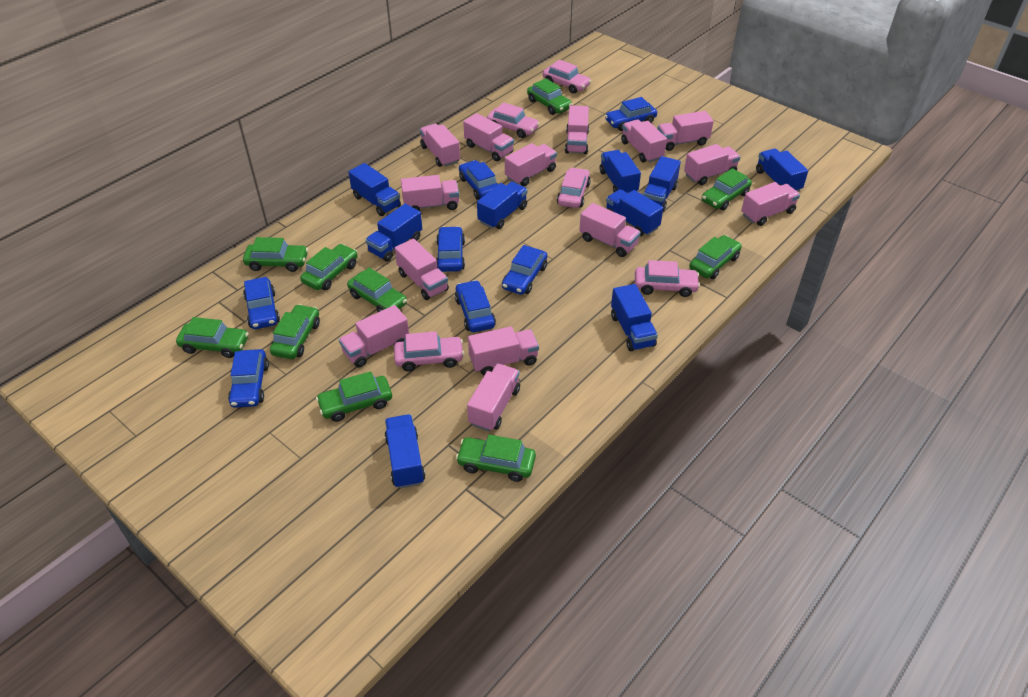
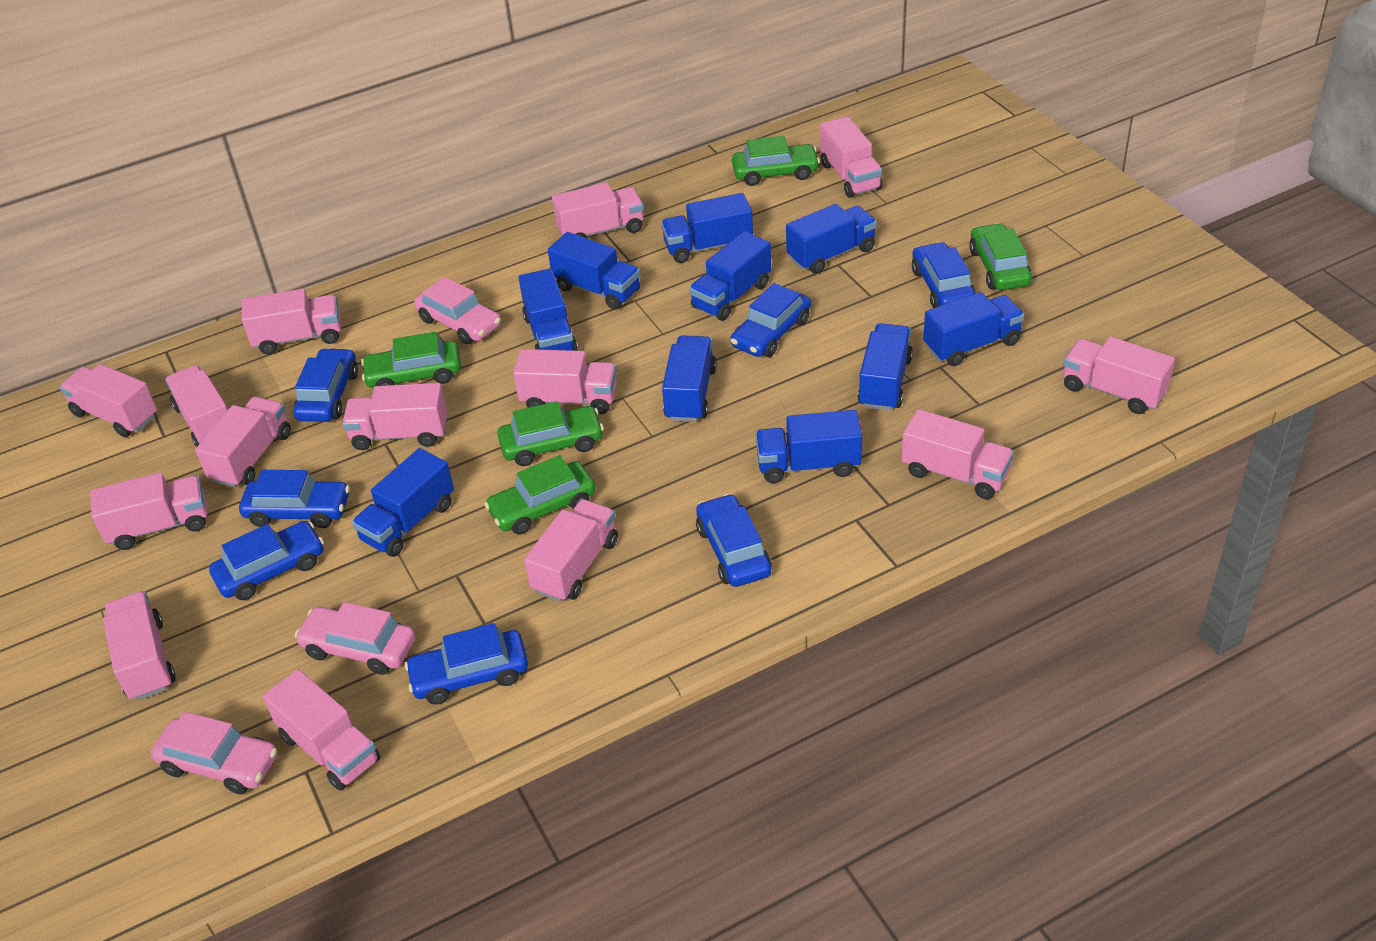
blue truck: [348,163,401,216] [365,204,422,262] [385,414,425,489] [477,182,527,229] [600,150,641,193] [606,189,663,236] [611,284,658,351] [643,156,681,211] [756,149,808,192] = 9 -> [352,448,454,557] [518,268,578,351] [548,232,640,310] [661,193,753,263] [662,336,717,422] [689,231,771,321] [755,410,862,483] [786,204,877,274] [857,323,913,411] [923,292,1025,366] = 10
green car: [176,317,249,358] [243,237,308,272] [270,304,320,359] [300,244,358,290] [316,371,392,422] [347,267,407,312] [456,435,536,482] [527,78,572,115] [689,235,742,279] [702,168,752,211] = 10 -> [361,332,461,387] [484,455,596,535] [497,401,604,466] [732,136,820,186] [969,223,1032,290] = 5
pink car: [394,331,464,371] [487,102,540,138] [543,60,591,94] [557,167,591,208] [635,260,700,297] = 5 -> [151,712,277,795] [295,602,415,675] [414,277,501,344] = 3

